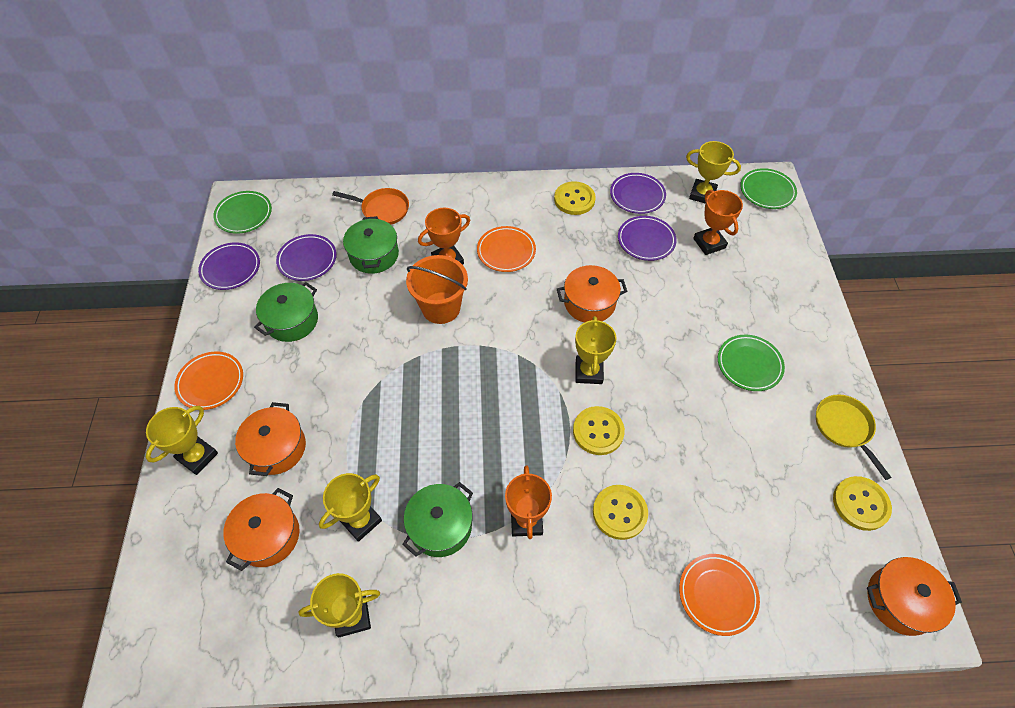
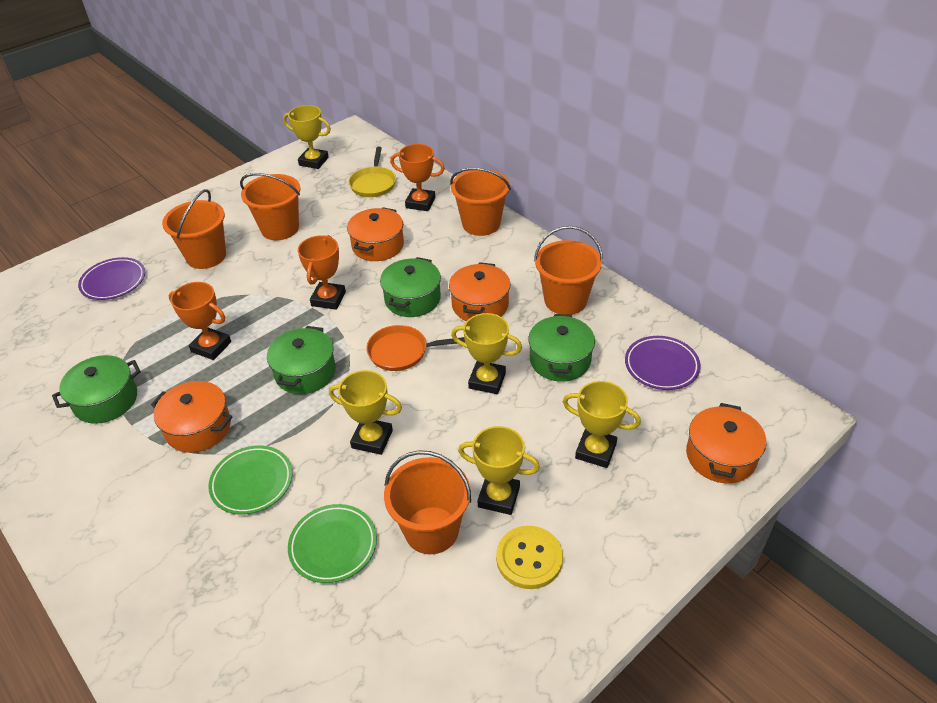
green plate: [213,191,272,234] [718,335,785,391] [740,168,797,209] = 3 -> [208,445,292,515] [288,504,377,583] = 2
green pot: [254,282,318,342] [343,216,399,274] [402,482,473,557] = 3 -> [52,355,141,424] [267,326,336,394] [380,257,441,317] [528,314,595,382] = 4
orange bucket: [406,255,468,324] = 1 -> [162,189,226,269] [240,173,300,240] [384,450,471,555] [450,168,511,236] [534,226,603,315] = 5
orange plate: [174,352,243,410] [477,226,536,272] [679,554,760,636] = 3 -> none = 0
purple plate: [198,242,260,290] [276,234,337,281] [610,173,666,214] [618,216,677,261] = 4 -> [78,257,145,300] [625,336,701,390] = 2
yellow button: [554,181,596,215] [573,406,625,455] [593,485,648,540] [833,476,892,531] = 4 -> [496,526,563,589] = 1

